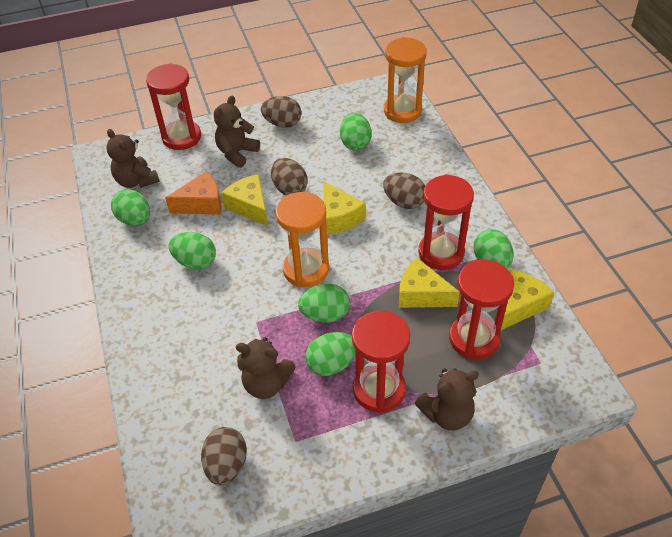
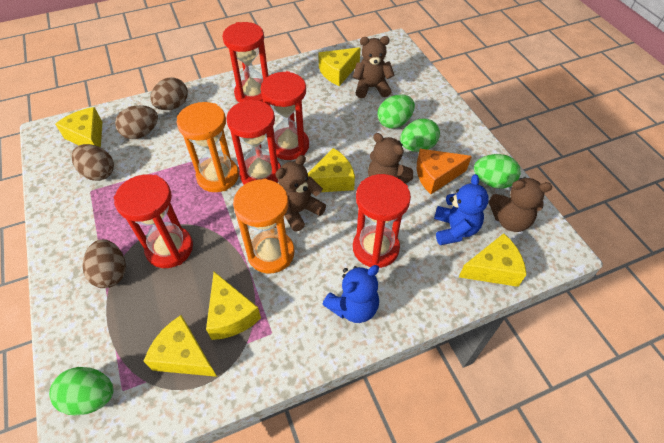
blue teddy bear: none = 0 -> [322,265,379,323] [434,174,489,245] = 2
green egg: [111,189,150,226] [169,232,216,269] [298,284,350,323] [305,332,356,376] [340,113,372,151] [473,229,514,269] = 6 -> [49,367,113,415] [377,94,415,128] [400,118,440,152] [474,154,521,189] = 4
red hourglass: [146,63,201,150] [352,311,410,413] [418,174,474,270] [449,260,514,359] = 4 -> [114,174,193,268] [222,22,268,103] [226,99,281,185] [261,71,309,160] [353,174,411,268] = 5
yellow cheese: [221,174,268,226] [323,181,365,234] [399,258,460,308] [501,269,555,330] = 4 -> [55,107,102,147] [144,315,217,377] [206,272,261,340] [308,148,355,192] [318,47,361,86] [459,233,527,287] = 6

